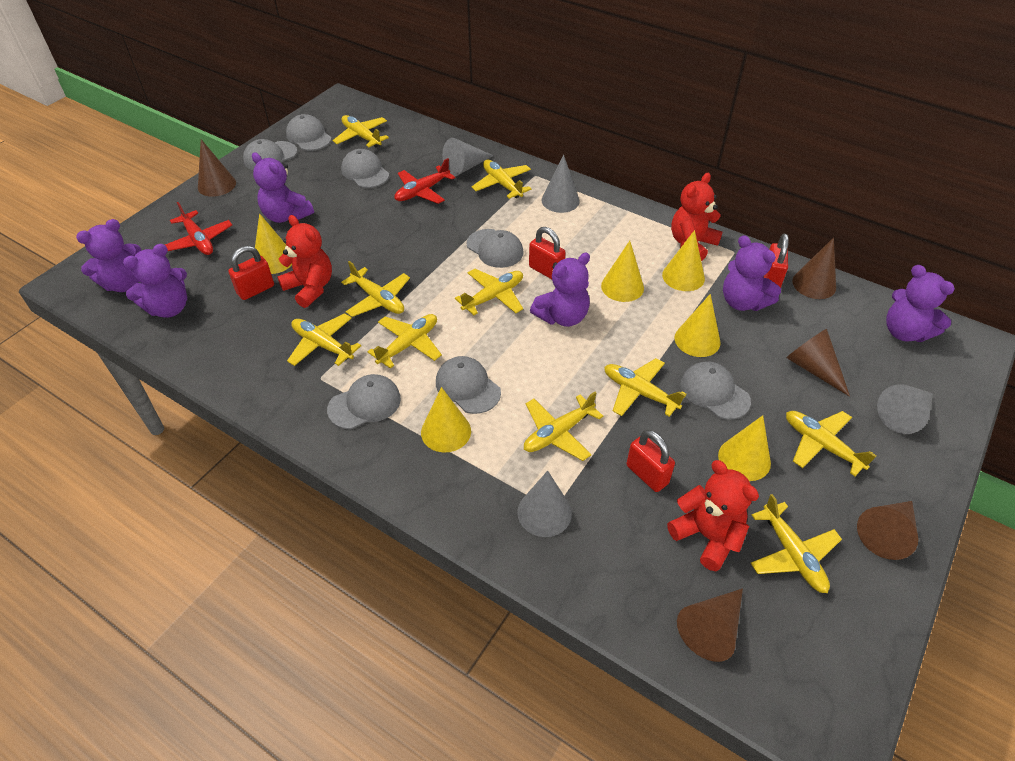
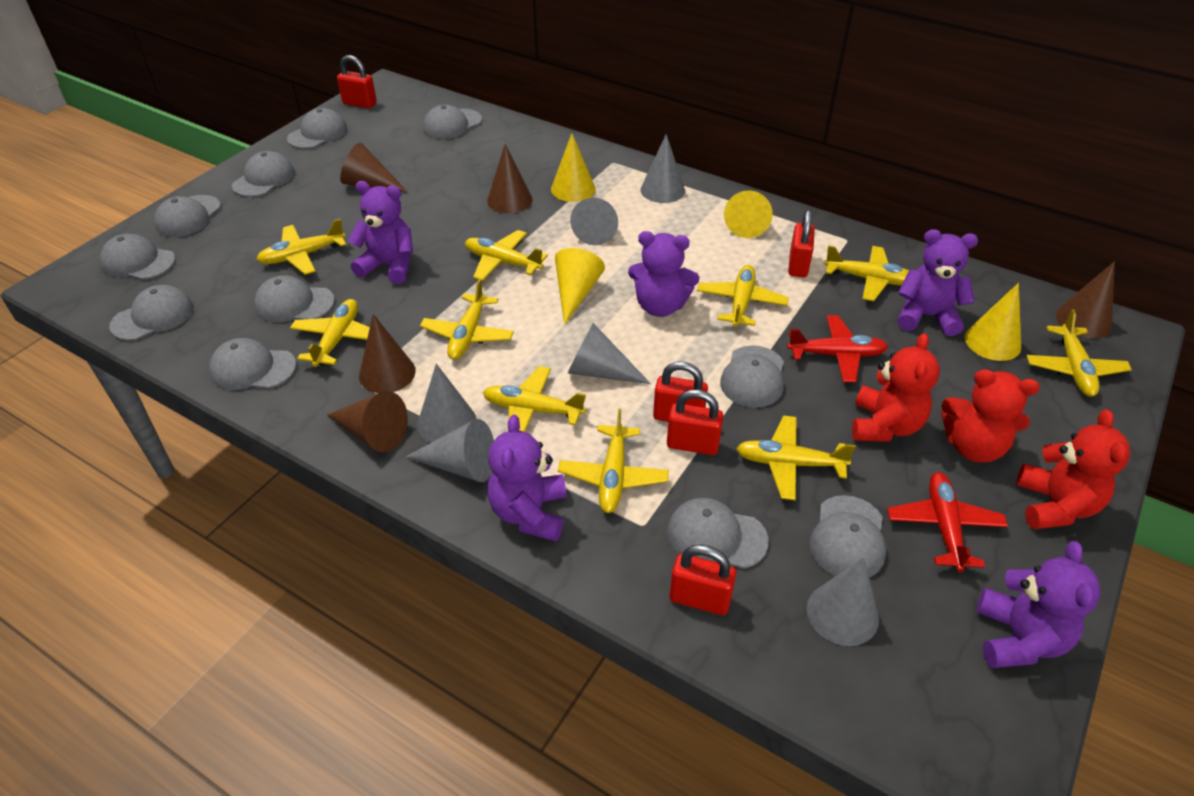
grey cap: [243,139,297,170] [286,114,332,151] [327,374,401,429] [341,149,389,188] [436,356,501,414] [467,229,523,268] [680,361,751,420] = 7 -> [100,234,175,280] [109,285,194,341] [154,195,221,237] [209,338,296,390] [232,151,295,197] [254,275,335,322] [287,108,347,149] [423,104,482,139] [667,498,769,569] [720,345,784,408] [810,495,886,578] = 11
grey cone: [442,138,494,176] [517,471,572,537] [542,154,580,213] [877,385,933,434] = 4 -> [406,419,494,482] [417,364,476,443] [568,323,651,384] [570,198,618,245] [641,134,685,203] [807,558,879,646] = 6
purple teddy bear: [76,219,141,292] [123,244,187,318] [252,152,314,223] [530,253,590,327] [723,235,781,311] [886,265,955,342] = 6 -> [348,181,413,284] [488,415,566,542] [628,231,699,317] [898,229,978,336] [977,541,1101,668] = 5
red padlock: [228,246,274,300] [529,227,566,279] [626,430,675,492] [764,234,789,288] = 4 -> [337,55,377,109] [653,362,708,422] [667,390,723,455] [670,545,736,615] [788,210,815,277] = 5
yellow cone: [255,213,292,274] [421,387,471,452] [601,241,644,302] [662,230,705,291] [675,294,720,357] [718,415,771,481] = 6 -> [551,133,595,202] [555,248,605,325] [724,190,773,238] [965,283,1021,361] = 4

